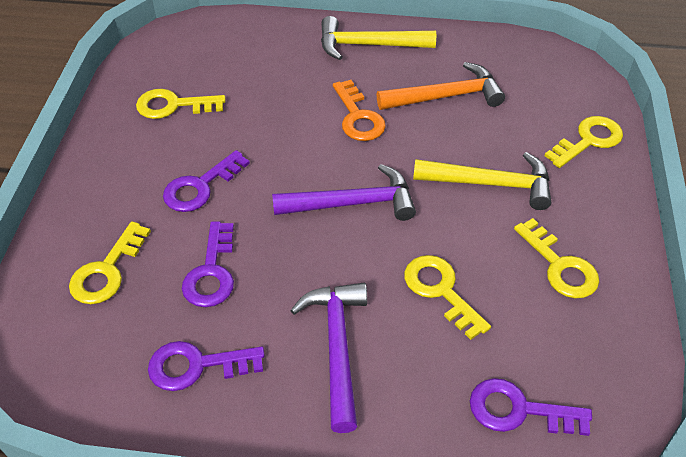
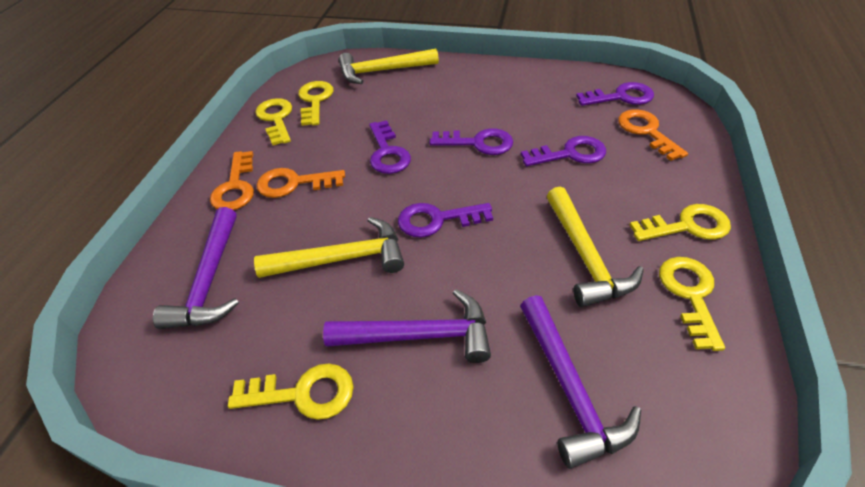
orange hammer: [377,62,505,110] = 1 -> none = 0
orange key: [333,80,386,141] = 1 -> [210,151,254,210] [256,168,345,198] [618,109,688,161] = 3
purple hammer: [272,164,416,221] [290,283,367,433] = 2 -> [153,207,239,329] [323,289,491,363] [520,295,641,469] = 3
purple key: [148,341,265,391] [163,150,250,212] [182,221,234,307] [470,378,592,436] = 4 -> [369,120,411,174] [398,203,493,238] [430,128,513,155] [521,136,606,166] [576,82,654,106] = 5
yellow hammer: [321,16,436,60] [413,152,551,210] = 2 -> [254,217,404,278] [339,49,439,84] [547,187,644,307] = 3

